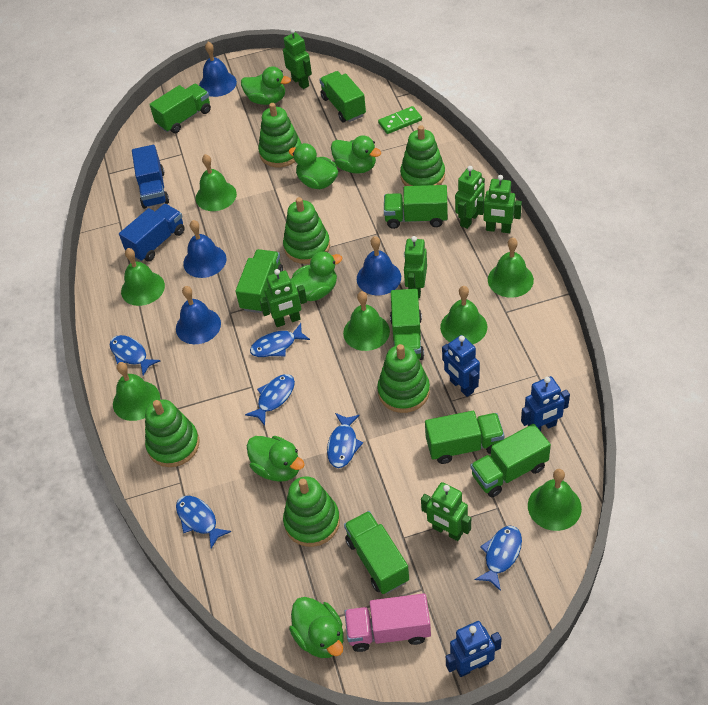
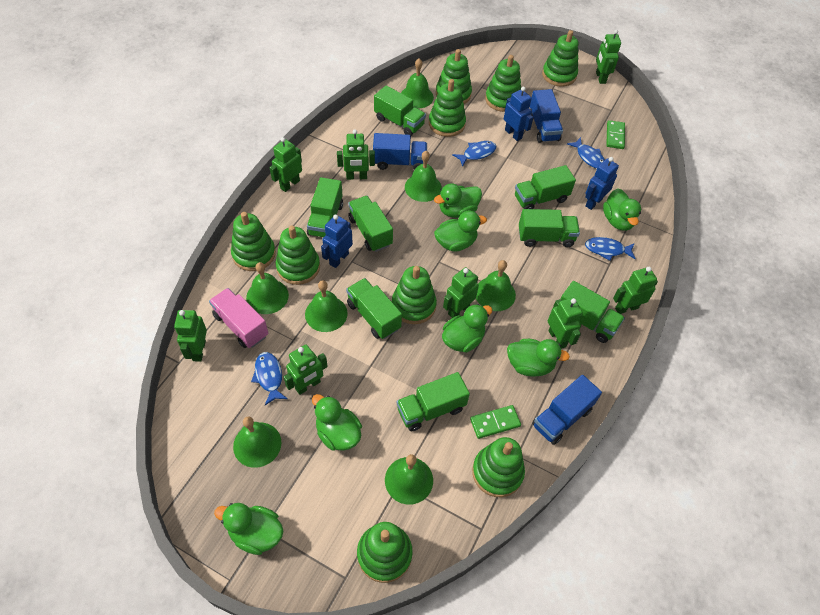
blue bell: [176,286,221,344] [183,220,226,278] [199,42,237,97] [357,236,401,295] = 4 -> none = 0
blue fish: [110,335,160,376] [176,496,231,549] [245,374,295,426] [250,323,310,357] [327,413,363,468] [475,526,522,591] = 6 -> [251,352,288,405] [452,141,496,167] [567,137,605,169] [585,237,636,261] = 4
blue truck: [119,204,185,262] [132,145,169,209] = 2 -> [373,133,427,170] [530,89,563,143] [532,375,602,445] = 3
green domino: [378,106,422,134] = 1 -> [470,405,521,439] [606,120,625,149] = 2
green duck: [241,66,291,105] [247,436,305,482] [288,143,338,189] [289,597,344,658] [290,251,343,301] [331,135,381,174] = 6 -> [214,503,283,555] [312,394,362,451] [434,183,482,218] [434,210,487,251] [442,304,492,353] [507,339,570,376] [603,189,641,231] = 7
green robot: [259,269,307,327] [283,29,312,89] [404,236,427,299] [421,482,471,541] [455,166,485,229] [477,175,522,233] = 6 -> [174,310,207,362] [270,137,302,192] [283,345,328,395] [337,129,375,180] [443,267,479,318] [548,297,583,349] [596,30,621,84] [613,267,658,314] = 8
green stacking toy: [145,399,199,467] [258,103,301,167] [283,197,330,264] [283,476,340,547] [377,344,430,413] [400,125,445,186] = 6 -> [231,212,276,271] [276,226,320,285] [357,522,413,583] [392,266,437,324] [429,79,466,137] [436,49,472,104] [472,437,525,497] [485,55,521,112] [542,30,578,87] = 9

